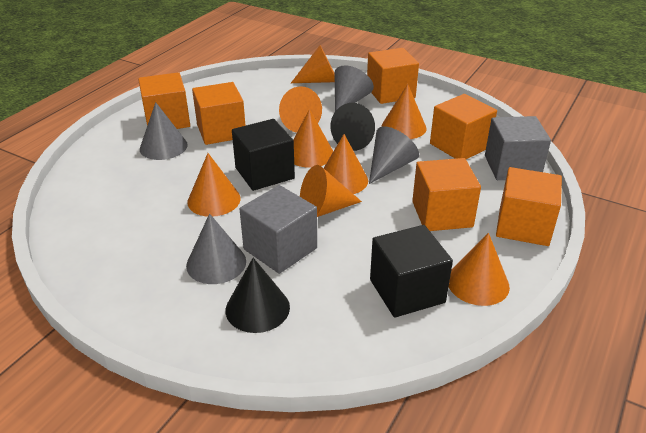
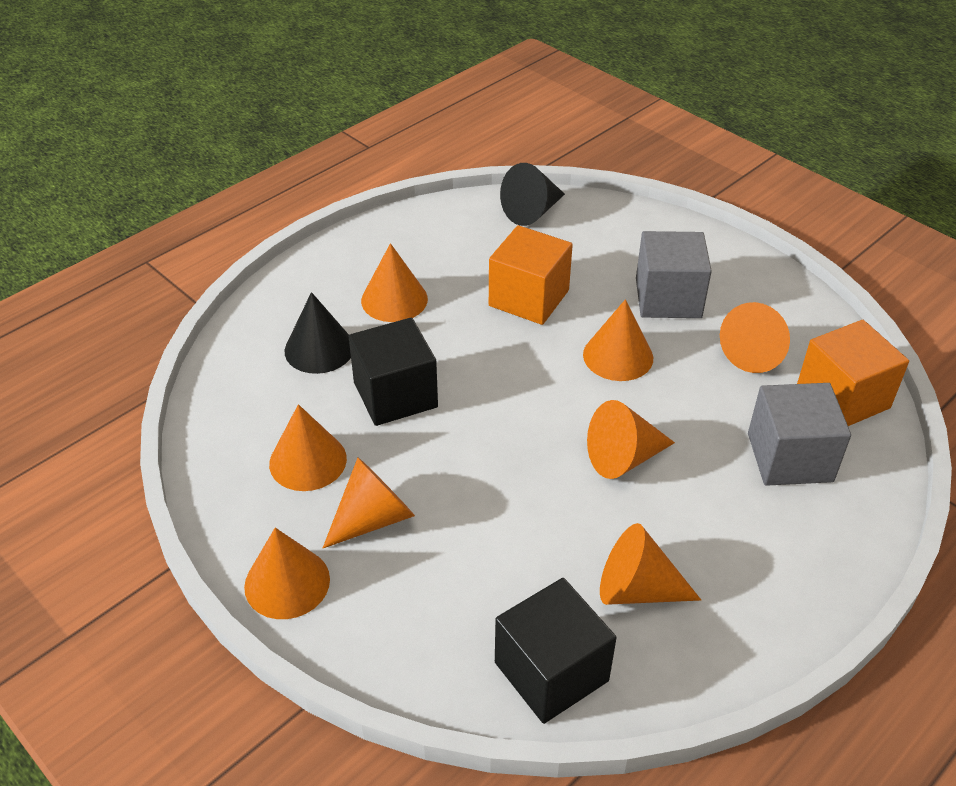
grey cone: [140,102,188,160] [186,213,246,284] [335,65,374,111] [369,126,419,184] = 4 -> none = 0
orange cube: [138,72,190,129] [192,82,246,145] [367,48,419,104] [412,158,481,231] [430,94,497,159] [496,167,562,246] = 6 -> [489,225,573,325] [797,320,909,426] = 2

